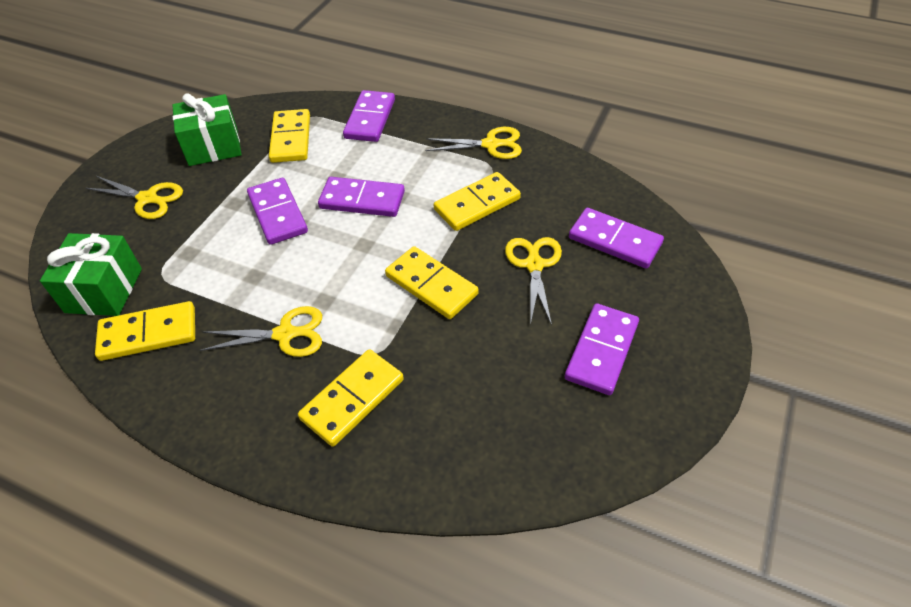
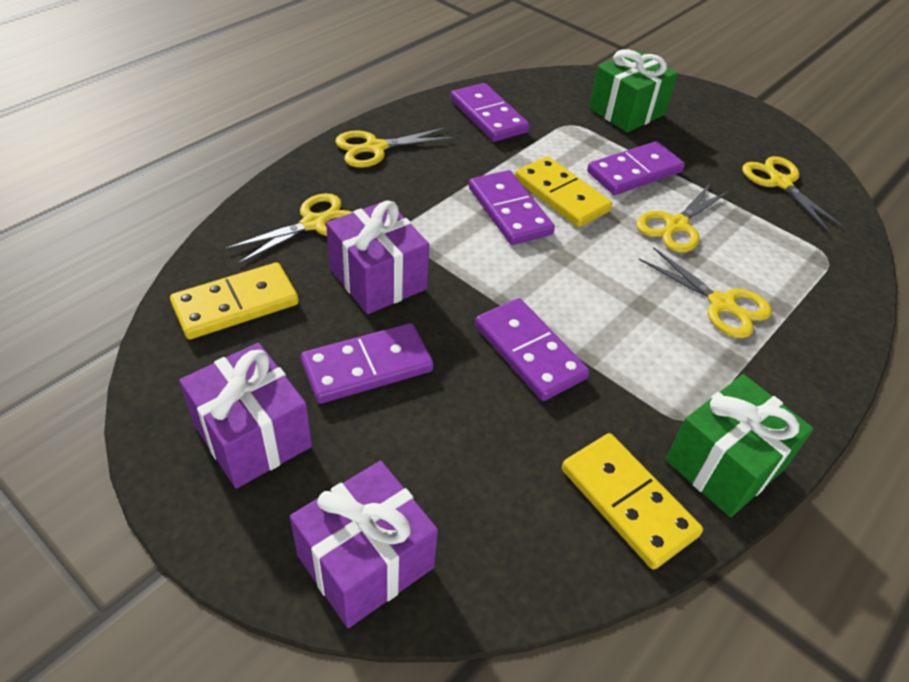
purple gift: none = 0 -> [179,343,312,488] [290,461,438,628] [326,200,429,314] = 3
yellow domino: [95,301,195,361] [269,109,310,163] [298,349,404,447] [385,246,479,319] [434,172,521,231] = 5 -> [170,262,299,340] [515,156,613,227] [562,433,703,569] = 3
yellow scissors: [85,176,183,219] [200,306,322,357] [425,127,522,159] [505,237,562,325] = 4 -> [226,193,353,264] [335,127,454,168] [636,184,729,253] [639,247,772,338] [742,156,845,232] = 5

